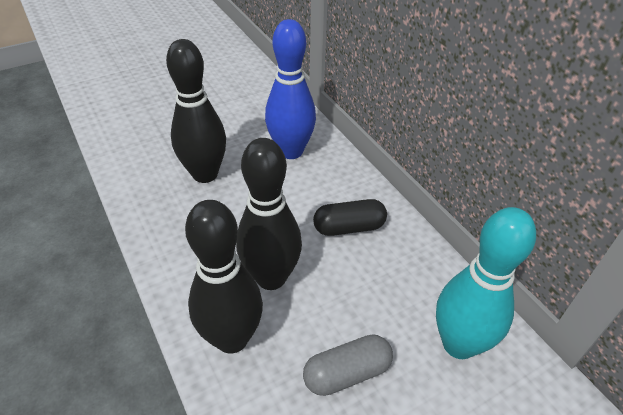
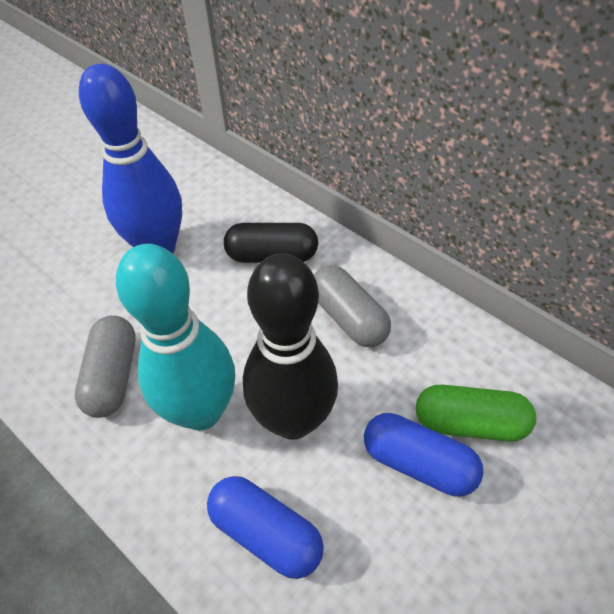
black bowling pin: [166,39,226,183] [185,200,263,354] [236,138,302,290] = 3 -> [243,253,338,440] = 1
blue capsule: none = 0 -> [207,476,324,579] [364,413,484,497] = 2
green capsule: none = 0 -> [416,385,536,442] = 1
grey capsule: [303,334,393,396] = 1 -> [75,315,136,418] [314,265,391,347] = 2

